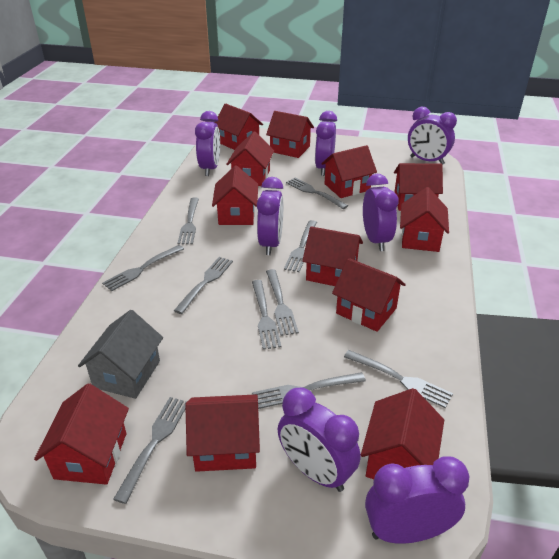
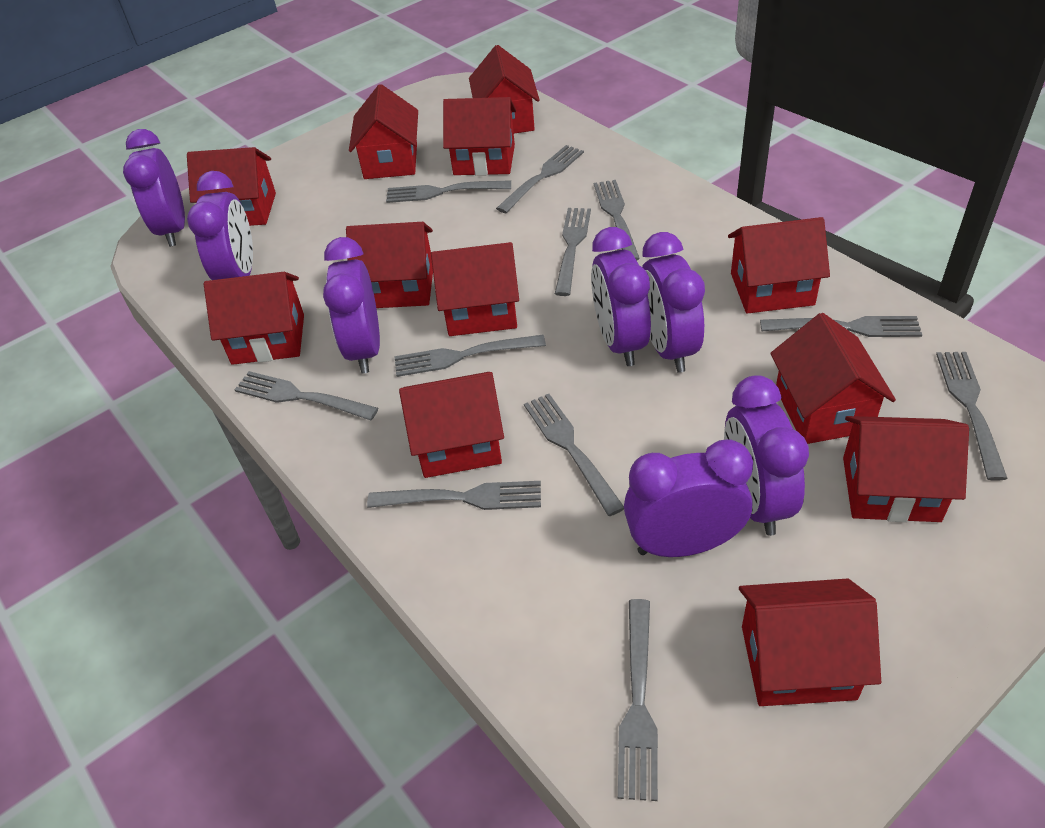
grey fork: [102,245,184,291] [113,397,187,504] [174,257,233,314] [178,197,199,244] [252,280,281,350] [252,372,366,409] [266,269,299,336] [284,220,317,272] [286,178,348,209] [344,350,453,408] = 10 -> [234,371,378,420] [367,481,541,510] [386,180,511,203] [394,335,546,377] [496,145,584,213] [524,394,624,516] [555,208,591,296] [594,180,640,260] [618,599,658,801] [760,316,922,337] [936,352,1008,481] = 11
grey house: [78,310,163,399] = 1 -> none = 0

